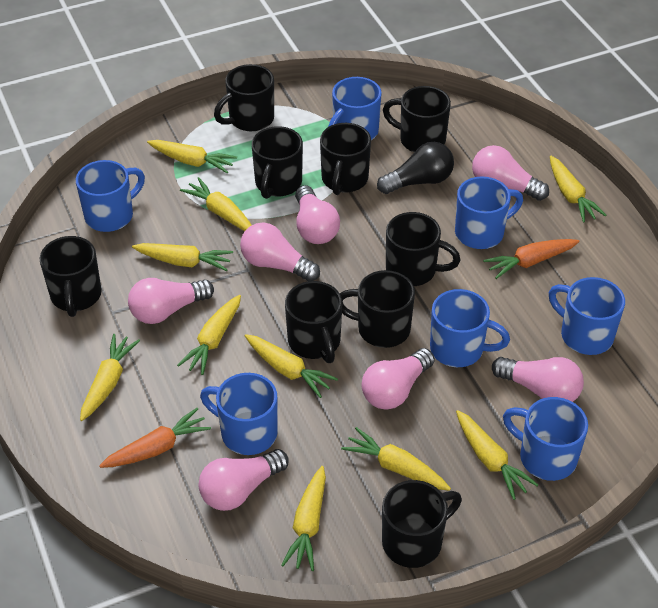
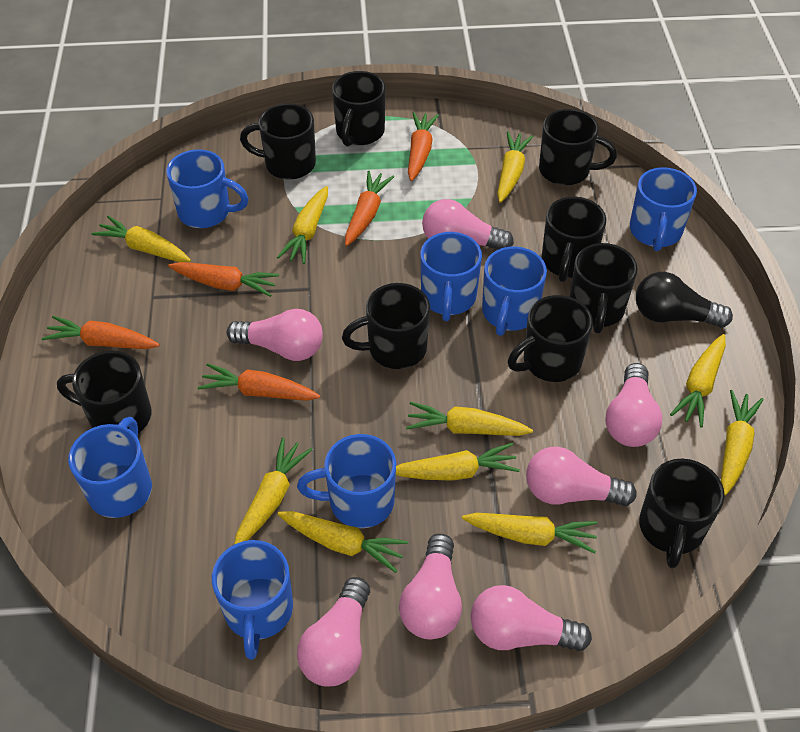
orange carrot: [99,408,211,468] [483,239,579,279] = 2 -> [41,316,160,349] [168,262,279,297] [198,363,320,401] [345,171,394,246] [408,112,439,181] = 5

